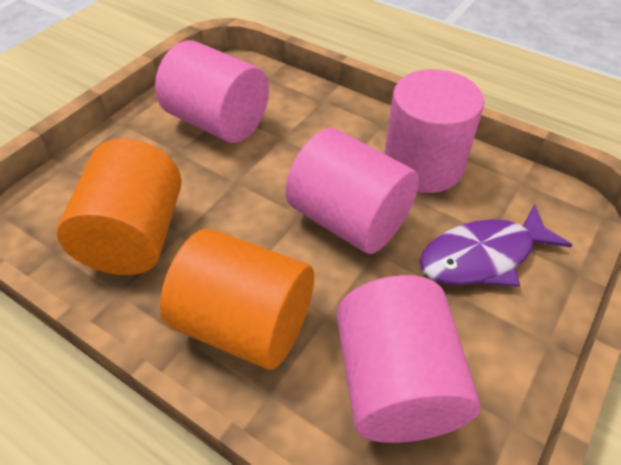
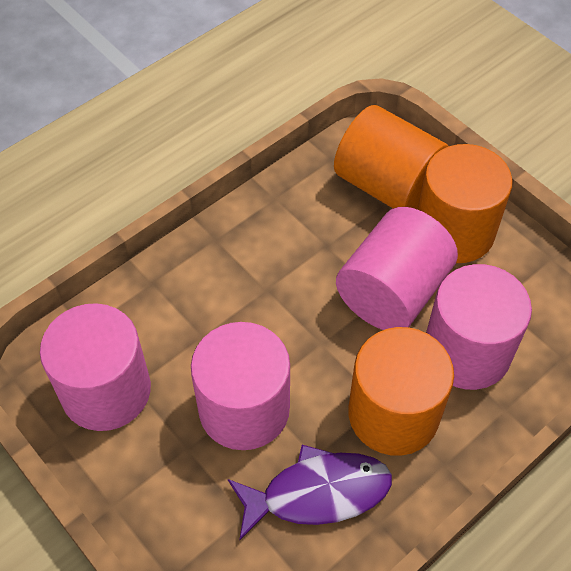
orange cylinder: [57,138,182,275] [160,229,314,370] = 2 -> [334,105,449,209] [348,327,454,456] [417,144,513,263] = 3

